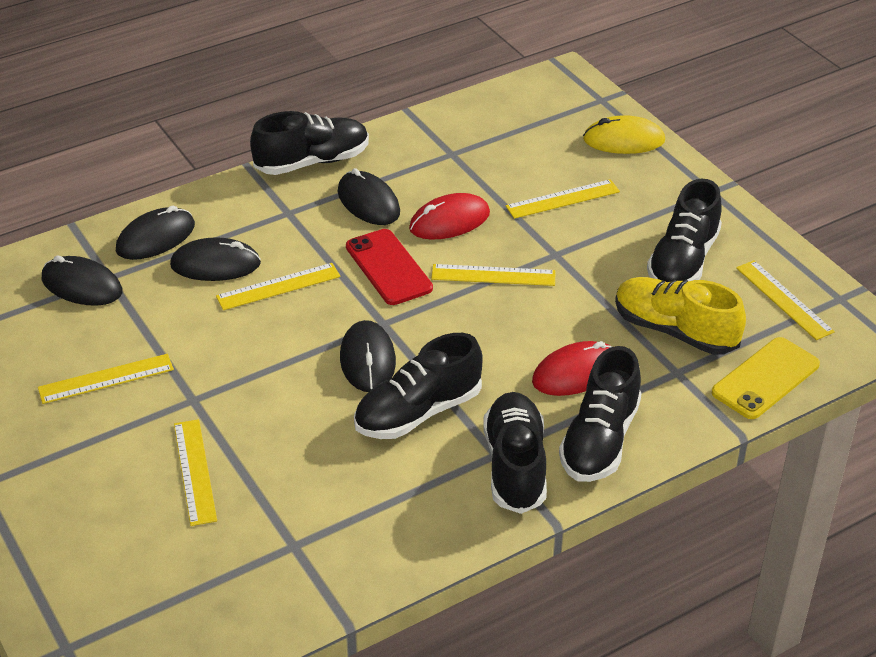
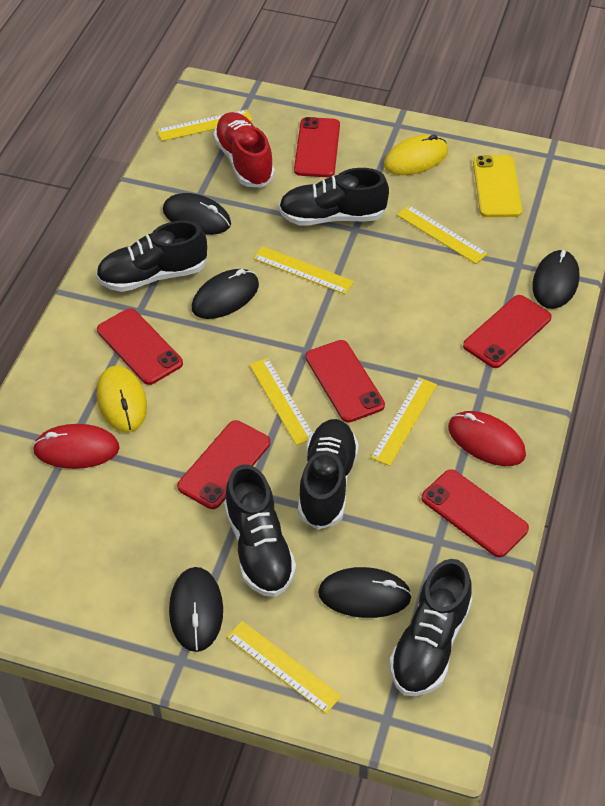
red phone: [346,229,433,305] = 1 -> [97,308,183,385] [177,420,270,509] [294,117,340,177] [306,340,385,423] [421,469,529,558] [463,295,552,368] = 6
red shoe: none = 0 -> [213,112,275,188] = 1
yellow mouse: [583,115,665,154] = 1 -> [97,366,147,432] [384,134,448,175] = 2
yellow shoe: [615,277,746,355] = 1 -> none = 0

